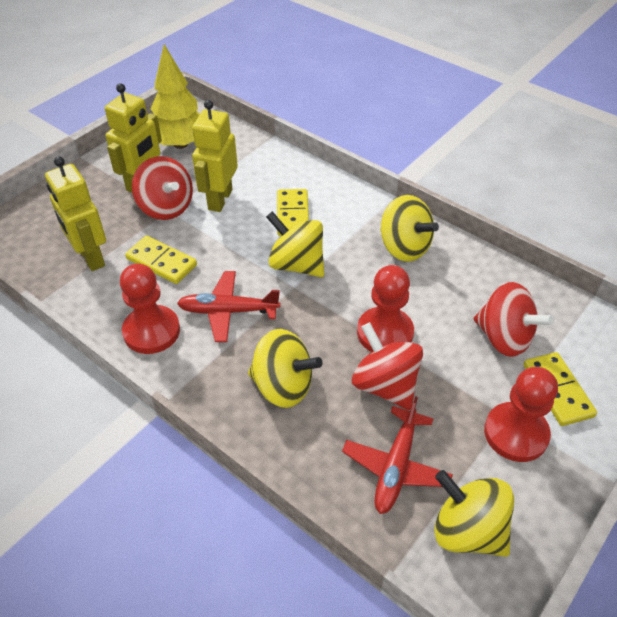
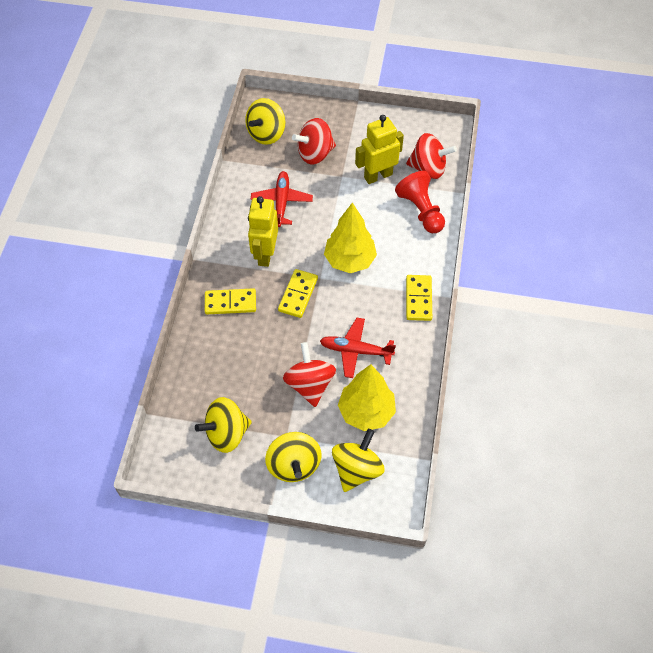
red pawn: [120,263,180,354] [357,265,414,352] [484,367,558,462] = 3 -> [395,171,445,233] = 1
yellow robot: [45,156,106,271] [105,83,162,193] [192,100,238,212] = 3 -> [248,196,278,267] [355,115,404,184] = 2
yellow tree: [150,44,200,149] = 1 -> [324,203,377,273] [338,364,396,431] = 2

